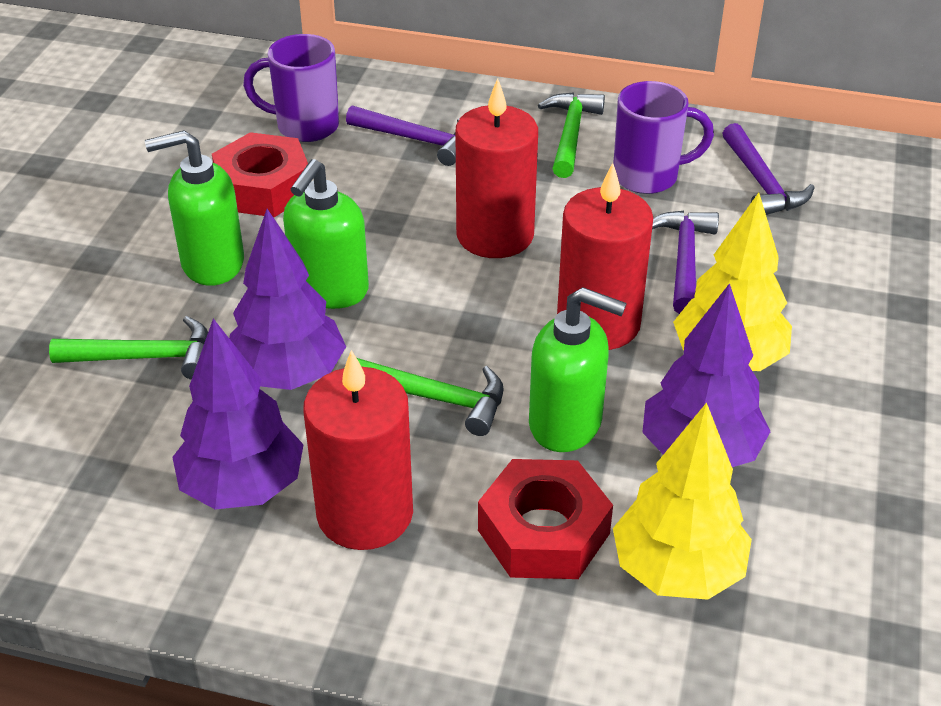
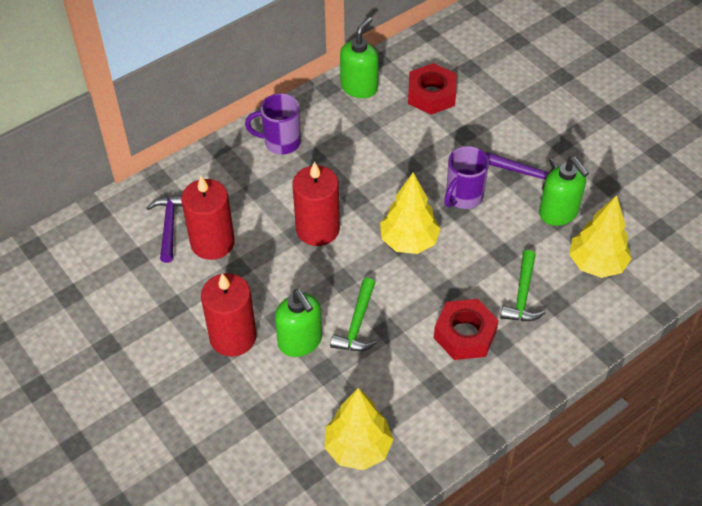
green hammer: [49,316,208,380] [357,358,503,436] [538,92,605,178] = 3 -> [330,278,376,351] [500,250,546,321] = 2
purple hammer: [346,105,460,166] [652,211,719,314] [722,123,815,215] = 3 -> [147,195,182,263] [486,152,558,189] = 2
purple tree: [172,319,304,509] [229,209,346,390] [642,283,771,467] = 3 -> none = 0
yellow tree: [613,402,752,600] [673,193,792,371] = 2 -> [325,388,394,470] [380,173,441,254] [569,195,632,278] = 3

